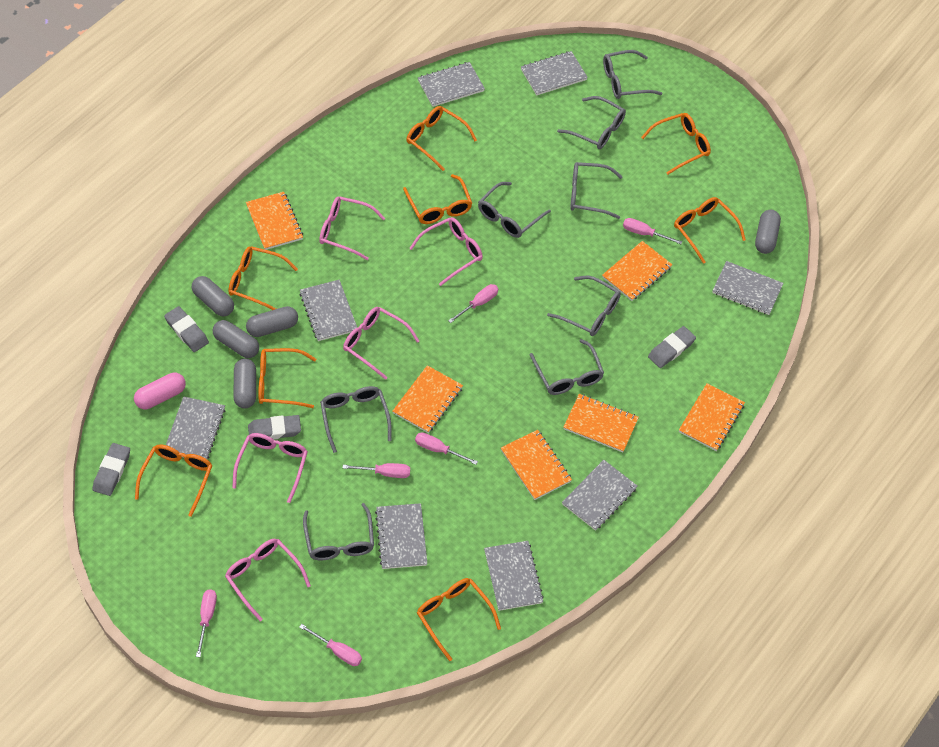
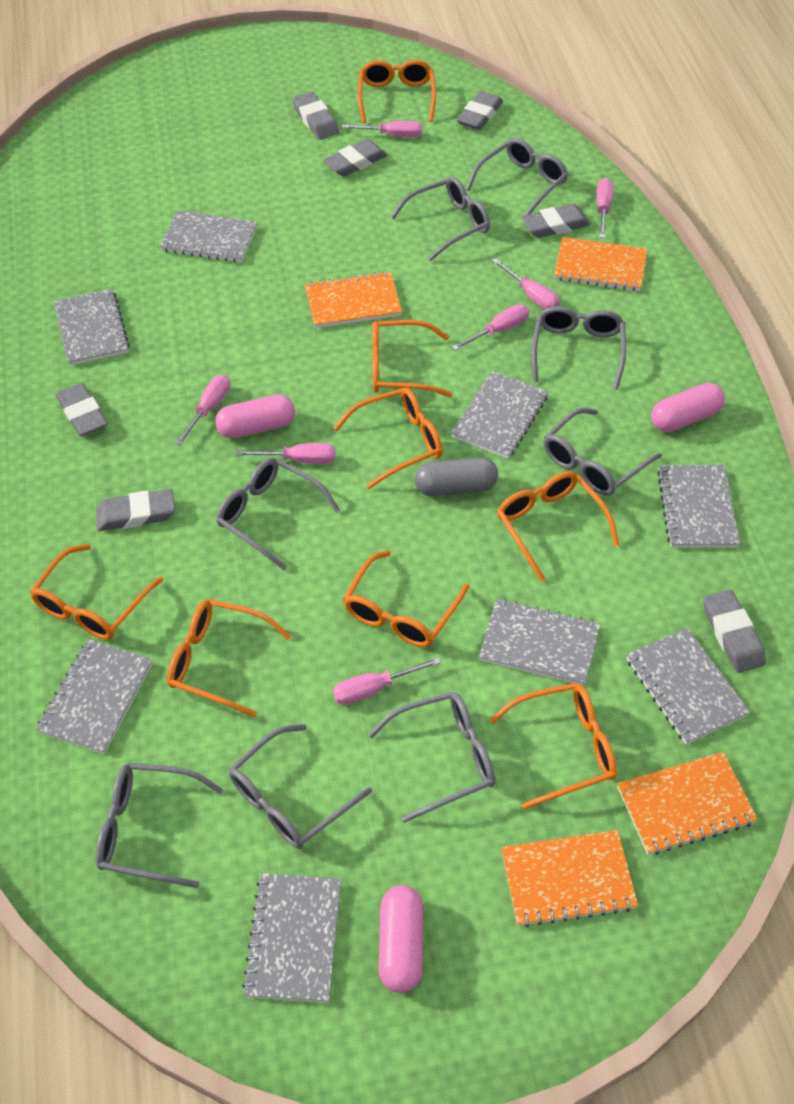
grey capsule: [192,276,234,316] [213,320,259,358] [234,359,256,408] [246,306,298,337] [755,210,781,254] = 5 -> [415,457,498,496] = 1
grey eraser: [93,443,130,496] [164,306,209,352] [248,415,301,440] [648,326,696,368] = 4 -> [56,383,108,436] [95,489,175,531] [292,92,339,140] [323,139,388,177] [457,91,503,130] [521,204,591,238] [703,590,766,673] = 7
orange notebook: [246,192,303,250] [393,365,463,433] [501,430,572,500] [563,394,639,452] [602,241,673,301] [679,383,745,451] = 6 -> [305,271,402,328] [501,830,638,927] [554,237,647,291] [617,752,758,855] = 4
pink capsule: [134,373,186,409] = 1 -> [215,394,295,438] [378,885,423,993] [651,383,725,432] = 3
pink glasses: [225,539,311,621] [232,433,308,503] [319,196,385,260] [343,307,419,380] [409,217,483,286] = 5 -> none = 0
pink screwdriver: [196,589,217,657] [299,624,362,666] [343,463,410,478] [415,432,478,465] [448,284,498,323] [623,218,682,244] = 6 -> [175,375,230,446] [236,443,335,464] [333,657,441,705] [342,121,423,138] [452,304,529,351] [492,258,560,309] [596,178,613,238] = 7

